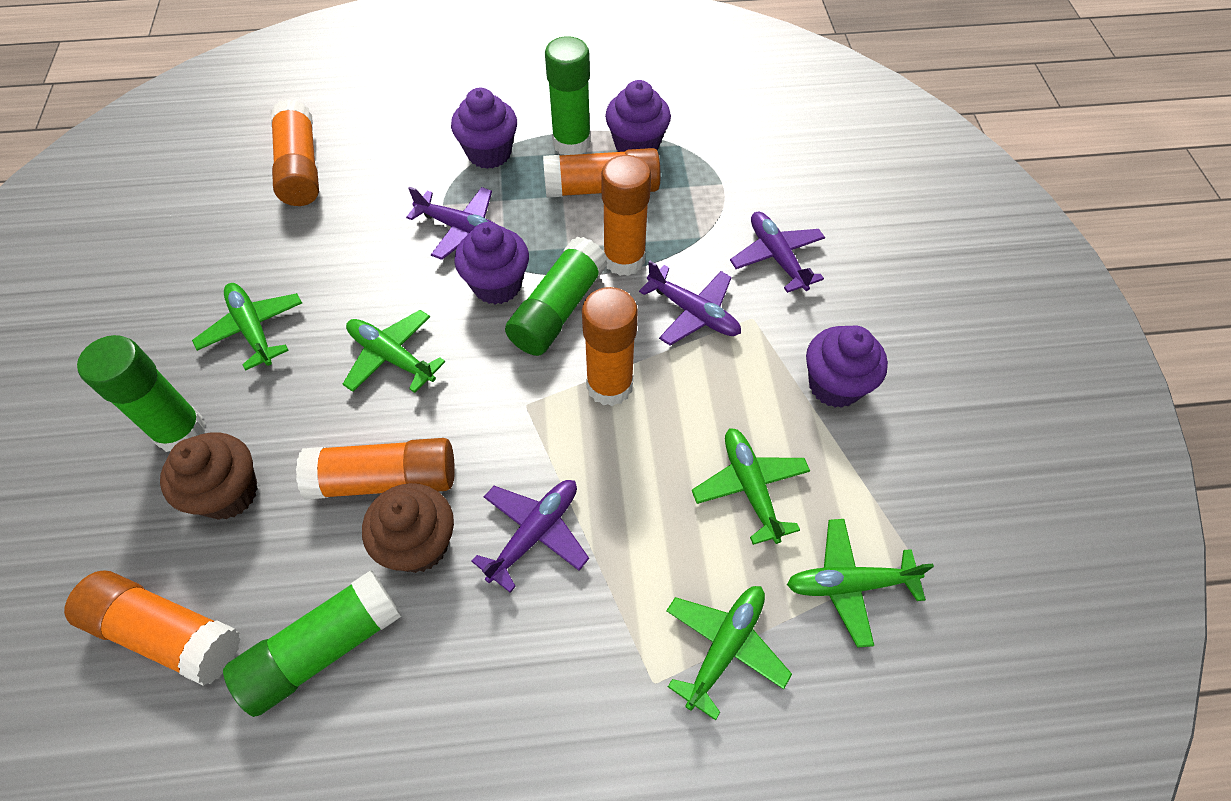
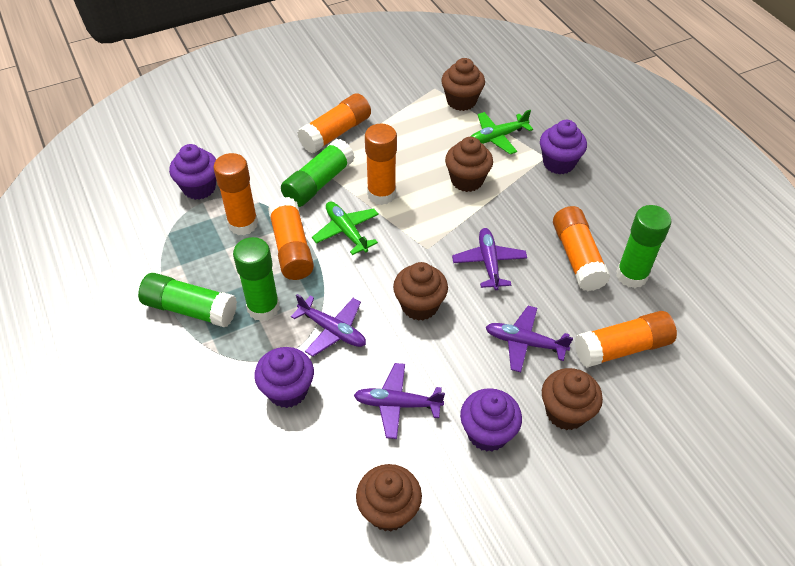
brown cupcake: [160,432,258,520] [362,483,454,573] = 2 -> [356,464,422,531] [393,262,448,321] [441,58,485,111] [445,137,493,192] [542,368,603,430] = 5
green plane: [192,283,302,371] [343,310,445,393] [666,586,792,720] [692,428,810,545] [787,519,934,648] = 5 -> [312,201,379,255] [470,110,533,154] = 2

